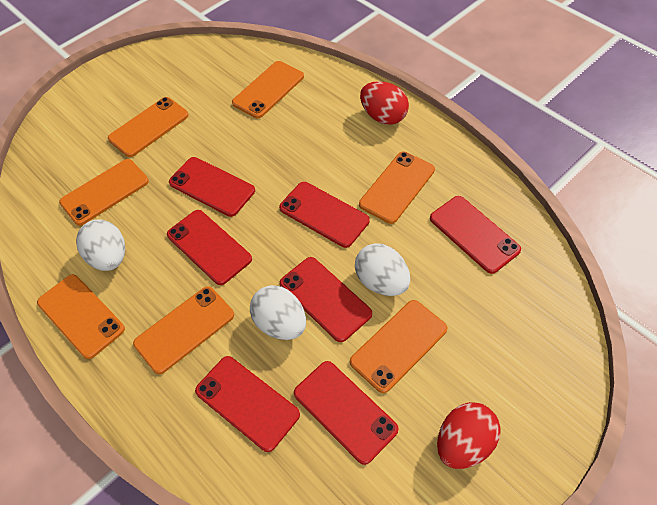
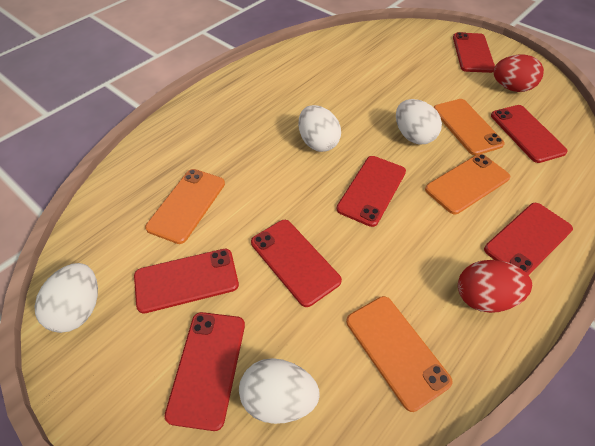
orange phone: [37,274,125,359] [59,159,149,226] [108,97,189,157] [133,286,234,374] [232,61,304,118] [350,300,447,393] [359,152,435,224] = 7 -> [145,169,225,244] [346,296,453,412] [425,154,510,214] [434,99,505,155] = 4
white egg: [76,219,125,271] [250,285,306,340] [355,243,410,296] = 3 -> [34,263,98,333] [239,358,320,424] [298,105,341,152] [396,99,442,145] = 4

